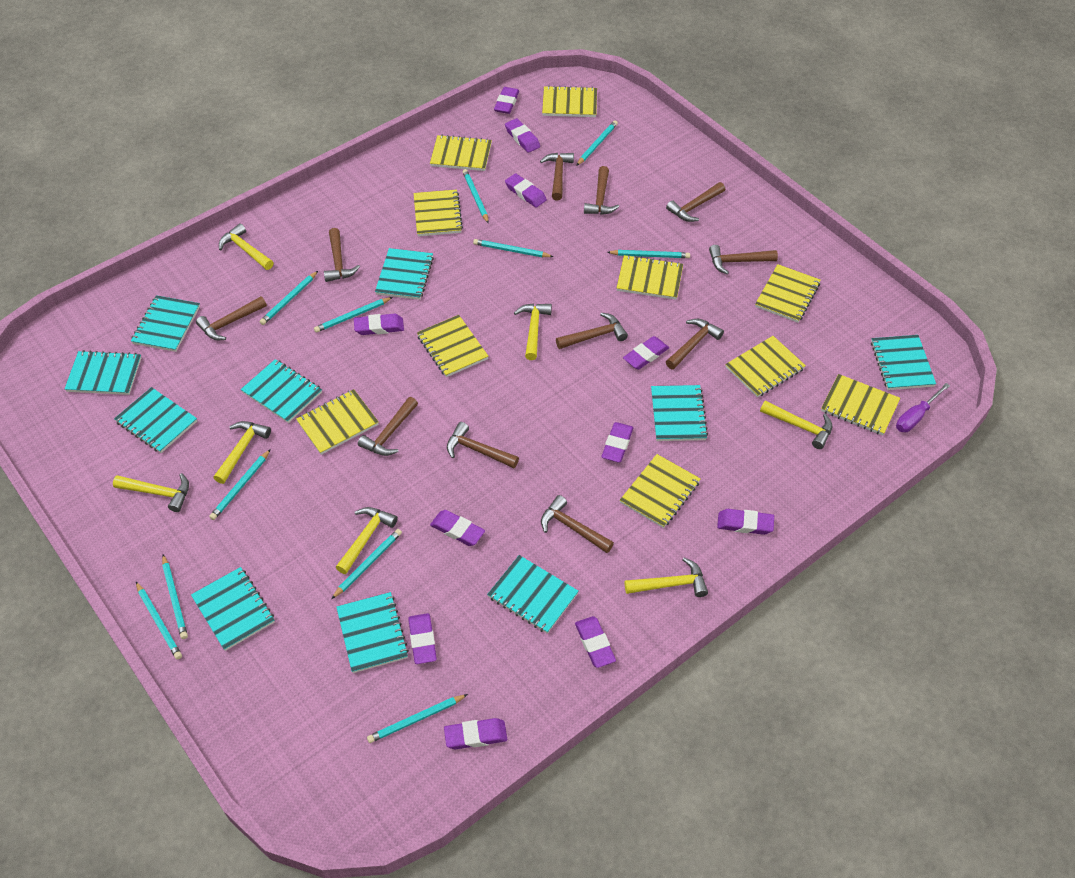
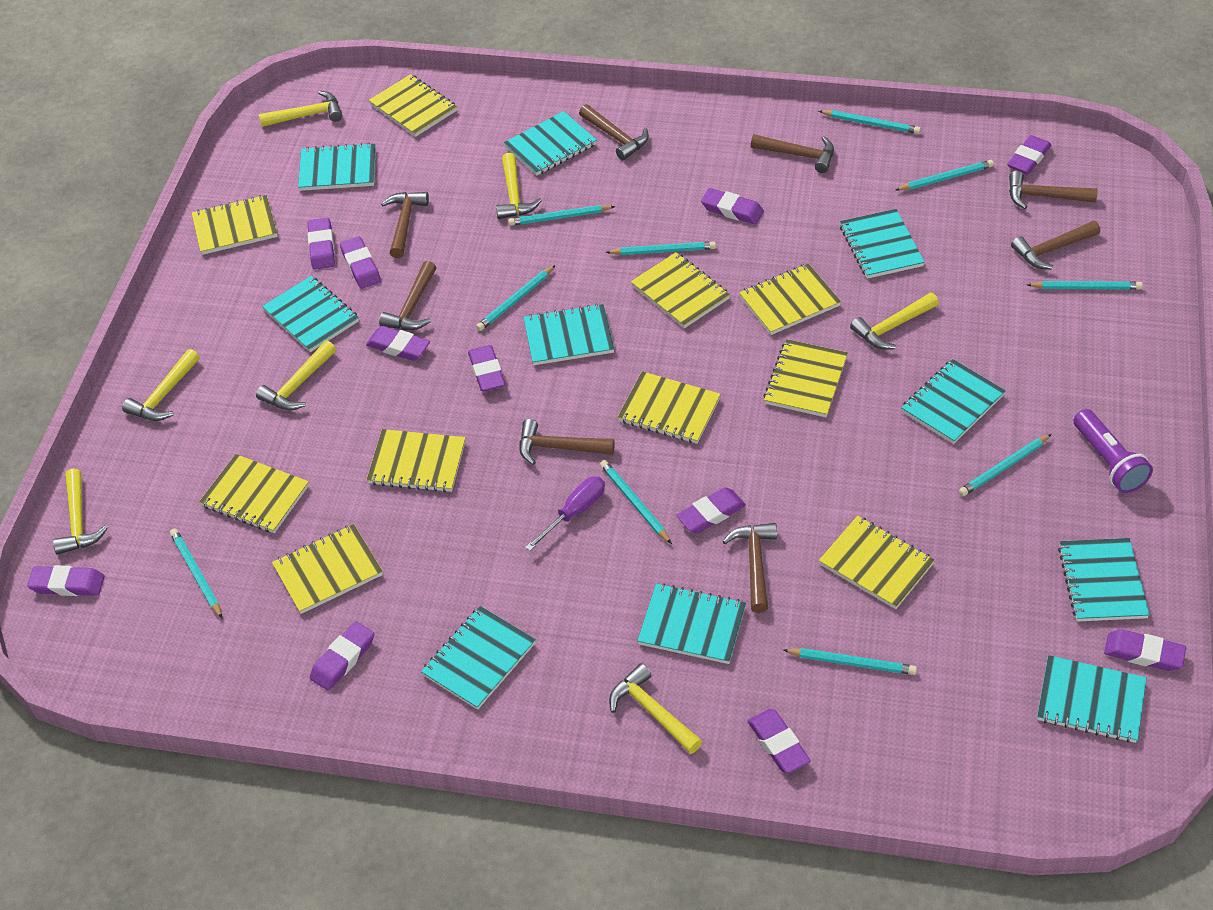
brown hammer: [196,296,267,340] [324,228,360,282] [358,397,418,456] [447,422,519,468] [540,153,574,200] [541,495,614,553] [556,313,628,349] [584,166,619,215] [666,182,725,222] [666,319,724,369] [709,245,778,274] = 11 -> [379,261,437,330] [381,192,429,258] [519,419,615,465] [579,104,649,160] [723,523,777,613] [751,134,834,173] [1009,171,1098,209] [1011,221,1100,269] = 8
purple flashlight: none = 0 -> [1074,409,1153,493] = 1
turquoise pencil: [136,582,182,660] [162,554,188,639] [209,449,271,520] [260,271,318,325] [314,297,393,333] [331,529,402,599] [367,694,468,743] [463,169,489,224] [473,239,554,257] [576,120,618,166] [607,250,690,258] = 11 -> [170,528,222,618] [476,265,555,331] [508,205,615,226] [600,460,672,544] [606,242,716,255] [783,648,917,675] [819,110,921,134] [895,160,994,191] [959,434,1052,496] [1027,281,1143,290] = 10

